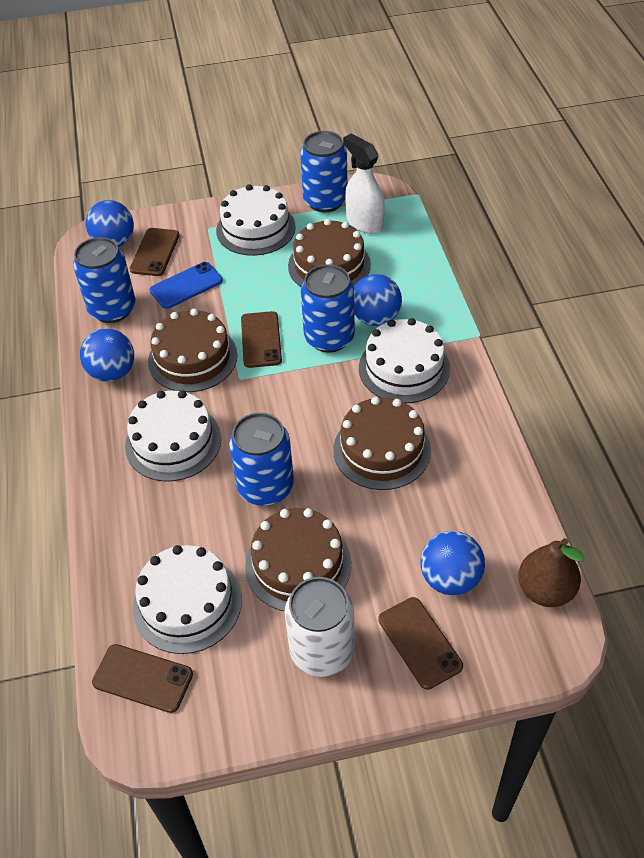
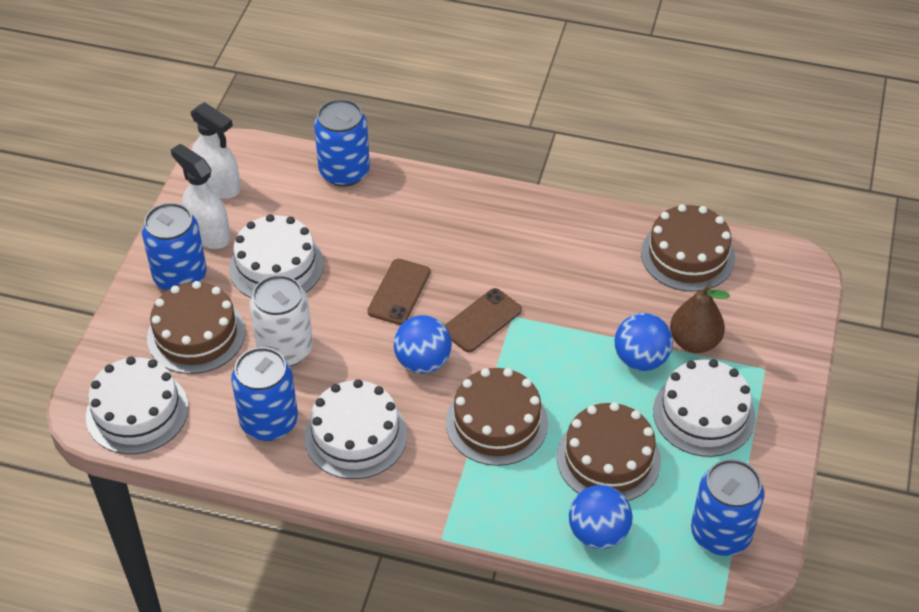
blue ball: [80,328,134,382] [86,200,134,247] [354,274,402,326] [420,531,485,595] = 4 -> [394,315,452,373] [569,485,632,549] [615,313,673,371] = 3
blue phone: [150,262,223,309] = 1 -> none = 0
brown phone: [92,644,193,713] [130,228,180,276] [241,311,282,368] [378,597,463,690] = 4 -> [367,259,431,325] [445,288,522,352] = 2
white spray bottle: [343,133,385,234] = 1 -> [171,144,230,249] [191,102,240,199] = 2

